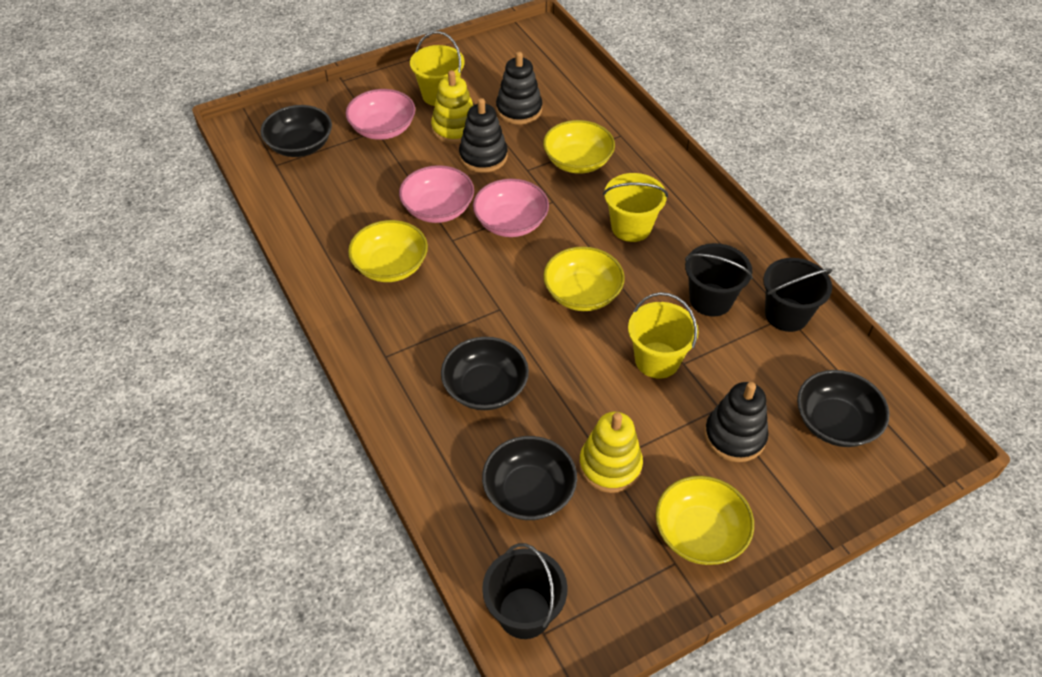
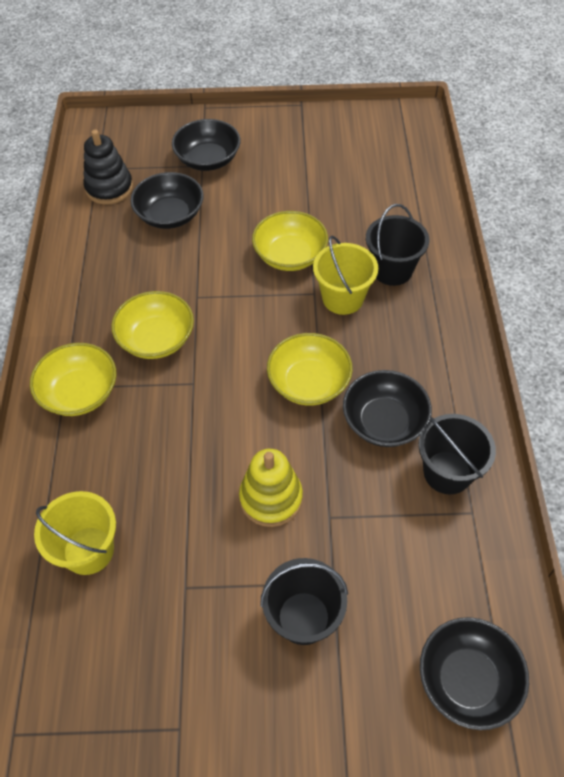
black stacking toy: [459,98,508,173] [496,52,542,125] [705,382,769,462] = 3 -> [83,129,133,205] = 1
pink bowl: [346,89,415,140] [399,165,474,223] [473,179,549,237] = 3 -> none = 0
yellow bucket: [410,31,465,106] [603,173,668,242] [628,292,699,378] = 3 -> [34,491,116,575] [313,236,378,315] = 2
yellow stacking toy: [431,70,473,144] [579,412,643,493] = 2 -> [239,449,303,527] = 1

